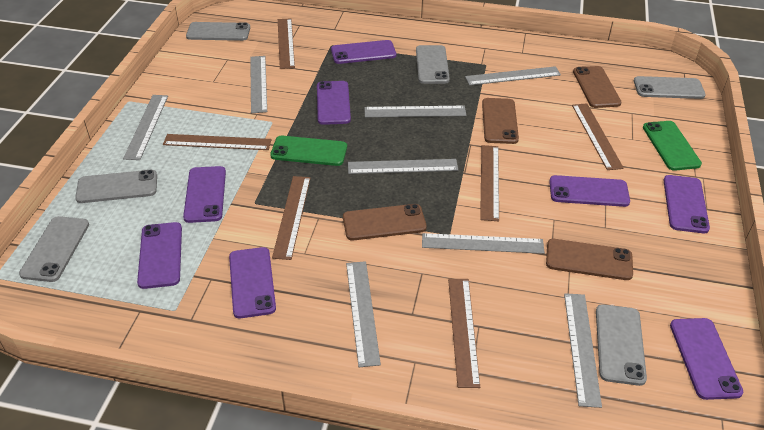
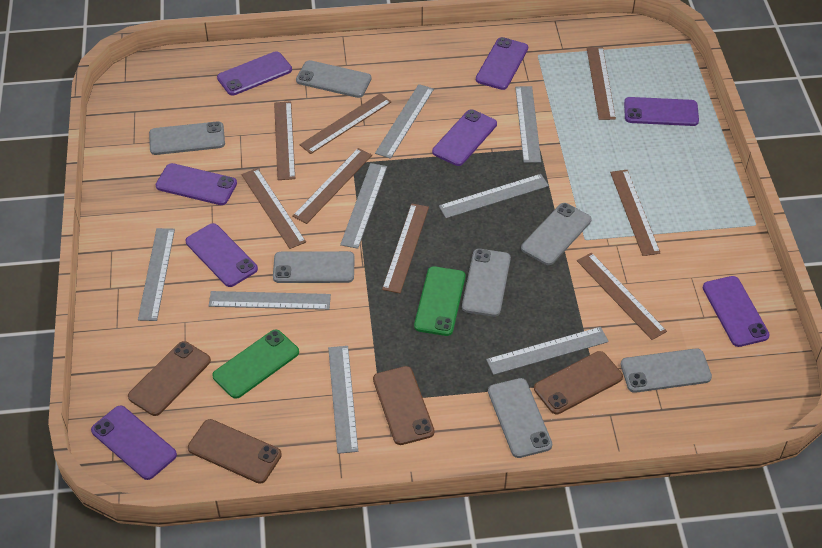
brown ruler: [163,134,271,150] [272,176,311,260] [278,18,295,69] [448,279,480,388] [480,145,499,221] [572,103,624,170] = 6 -> [241,168,306,249] [274,101,295,180] [292,148,372,224] [299,93,392,154] [382,203,429,293] [577,253,667,340] [587,47,616,120] [610,170,660,256] = 8
grey phone: [19,216,89,282] [75,170,157,203] [186,22,250,41] [416,45,450,84] [596,304,647,386] [634,76,706,99] = 6 -> [149,121,225,155] [273,251,355,283] [296,60,372,98] [462,249,511,317] [488,378,552,458] [521,203,592,265] [621,348,712,393] = 7

